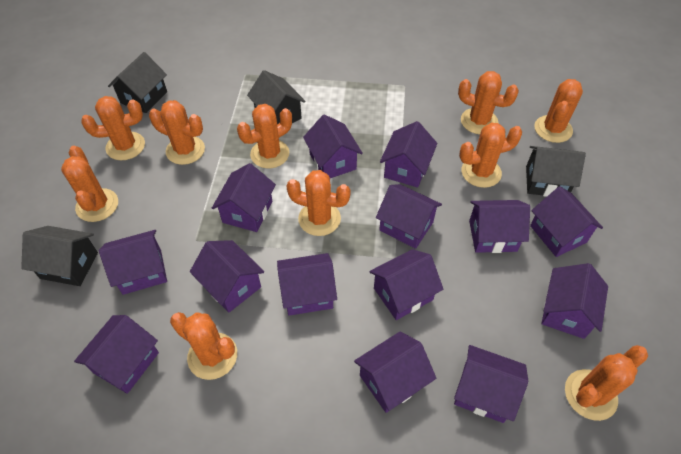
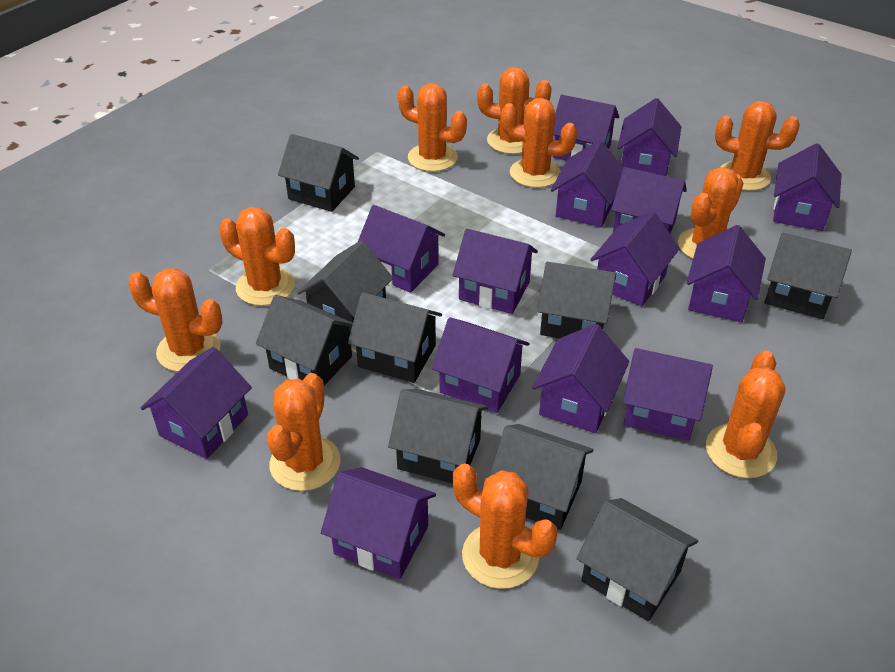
black house: [21,226,98,286] [108,52,167,113] [247,70,306,124] [526,146,586,197] = 4 -> [256,295,353,386] [278,134,359,212] [297,240,393,333] [348,292,442,383] [388,389,488,484] [489,424,593,530] [537,262,616,338] [577,498,698,621] [764,233,852,319] = 9

